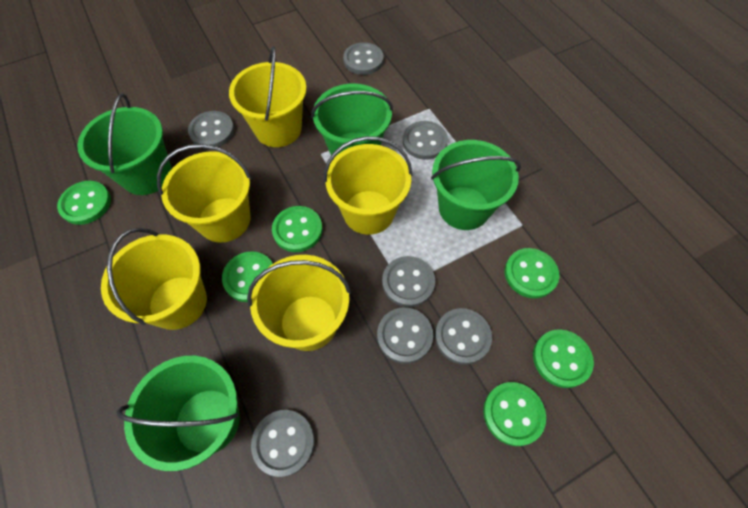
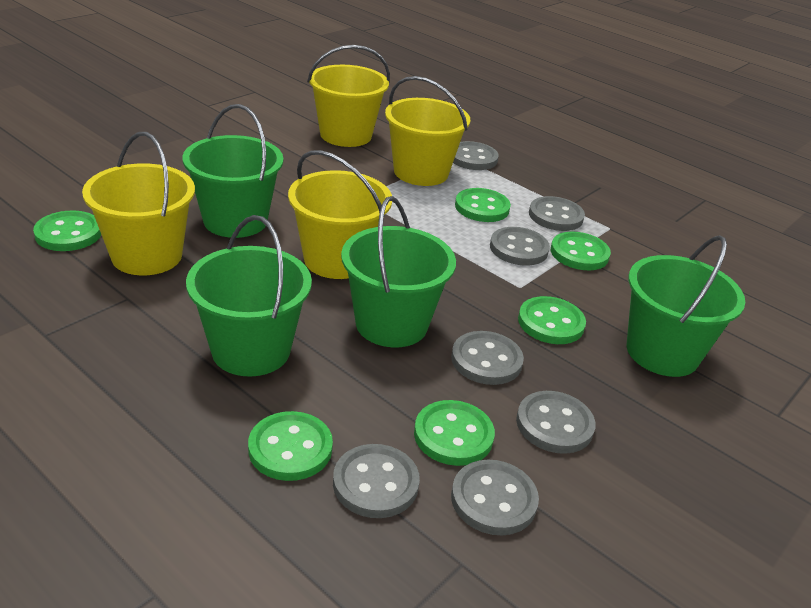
yellow bucket: [101,228,207,330] [157,144,251,243] [229,46,307,147] [247,255,351,351] [324,136,412,235] = 5 -> [82,132,195,276] [288,150,392,279] [307,45,390,147] [385,76,470,186] = 4

